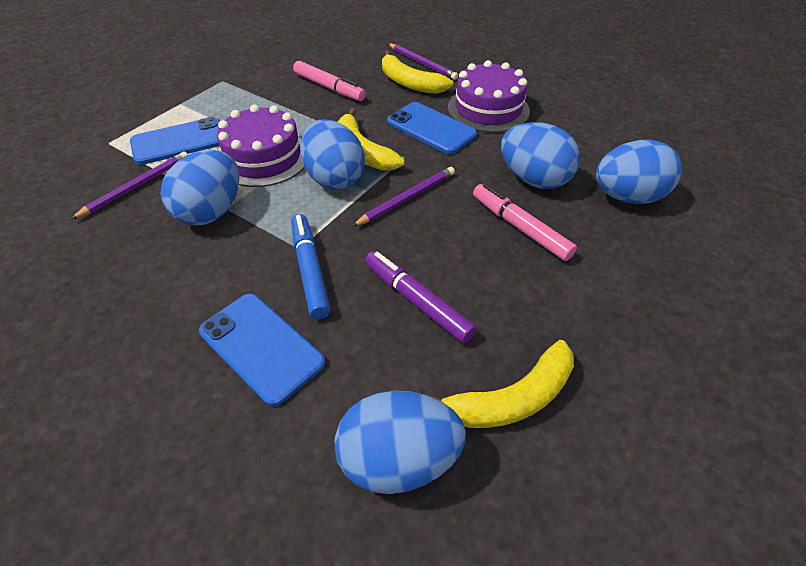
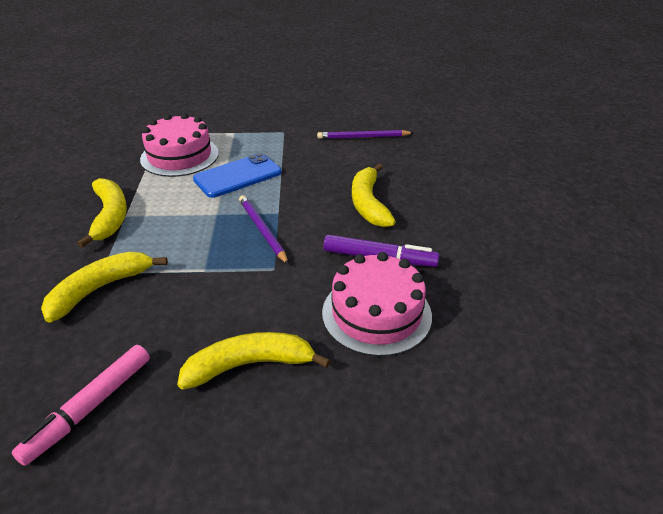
blue egg: [161,150,239,225] [300,119,365,190] [335,391,466,494] [501,122,580,189] [596,140,682,204] = 5 -> none = 0
blue marker: [291,214,331,319] = 1 -> none = 0
blue phone: [130,117,220,165] [199,294,325,407] [387,102,477,154] = 3 -> [193,153,281,198] = 1
pink cake: none = 0 -> [140,113,219,177] [322,252,432,356] = 2
pink marker: [293,61,366,101] [473,184,577,261] = 2 -> [12,345,150,466] = 1
purple cake: [217,104,305,187] [448,60,530,133] = 2 -> none = 0
purple pencil: [71,152,188,219] [352,167,455,227] [388,43,458,80] = 3 -> [239,195,289,265] [317,130,413,139] = 2
yellow banana: [338,108,404,171] [382,51,453,94] [423,340,574,428] = 3 -> [41,252,168,323] [77,178,127,248] [177,332,330,390] [352,163,396,227] = 4

